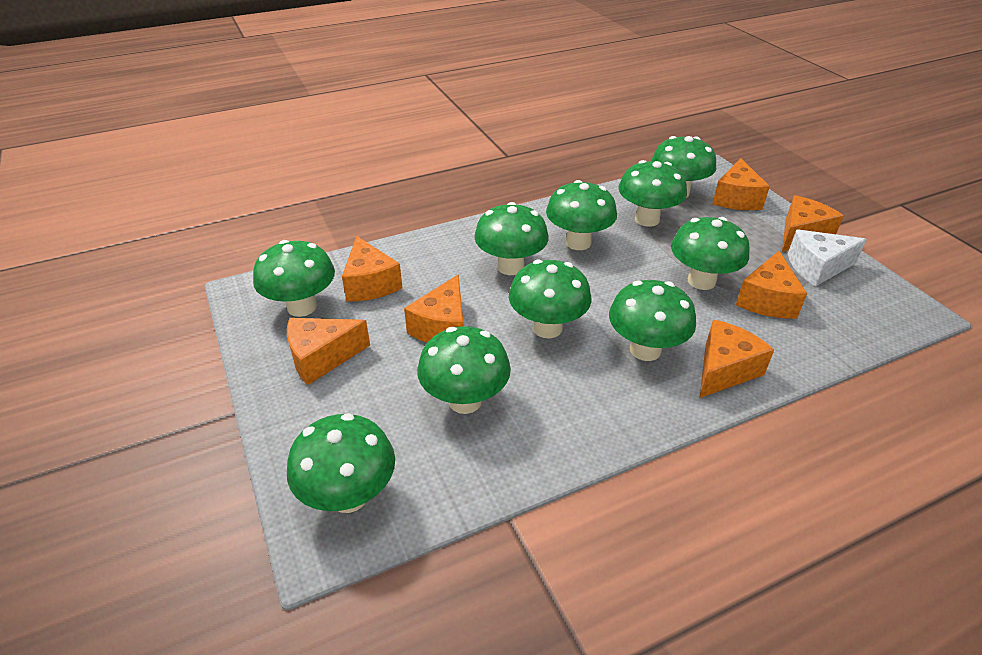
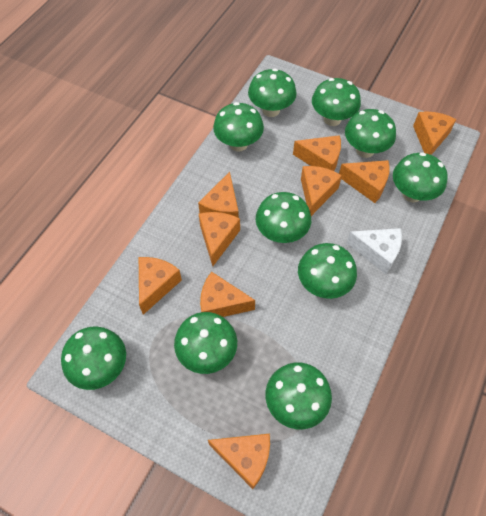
orange cheese: [287,318,370,385] [342,236,402,301] [404,274,464,343] [700,320,774,398] [712,158,770,210] [736,251,807,319] [782,195,844,252] = 7 -> [139,257,182,315] [198,172,239,218] [199,212,240,266] [200,272,255,317] [208,434,270,489] [293,135,341,171] [301,166,342,216] [339,160,390,203] [413,112,457,155] = 9

